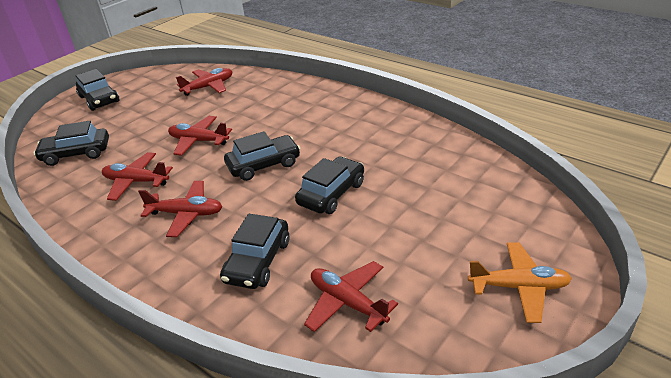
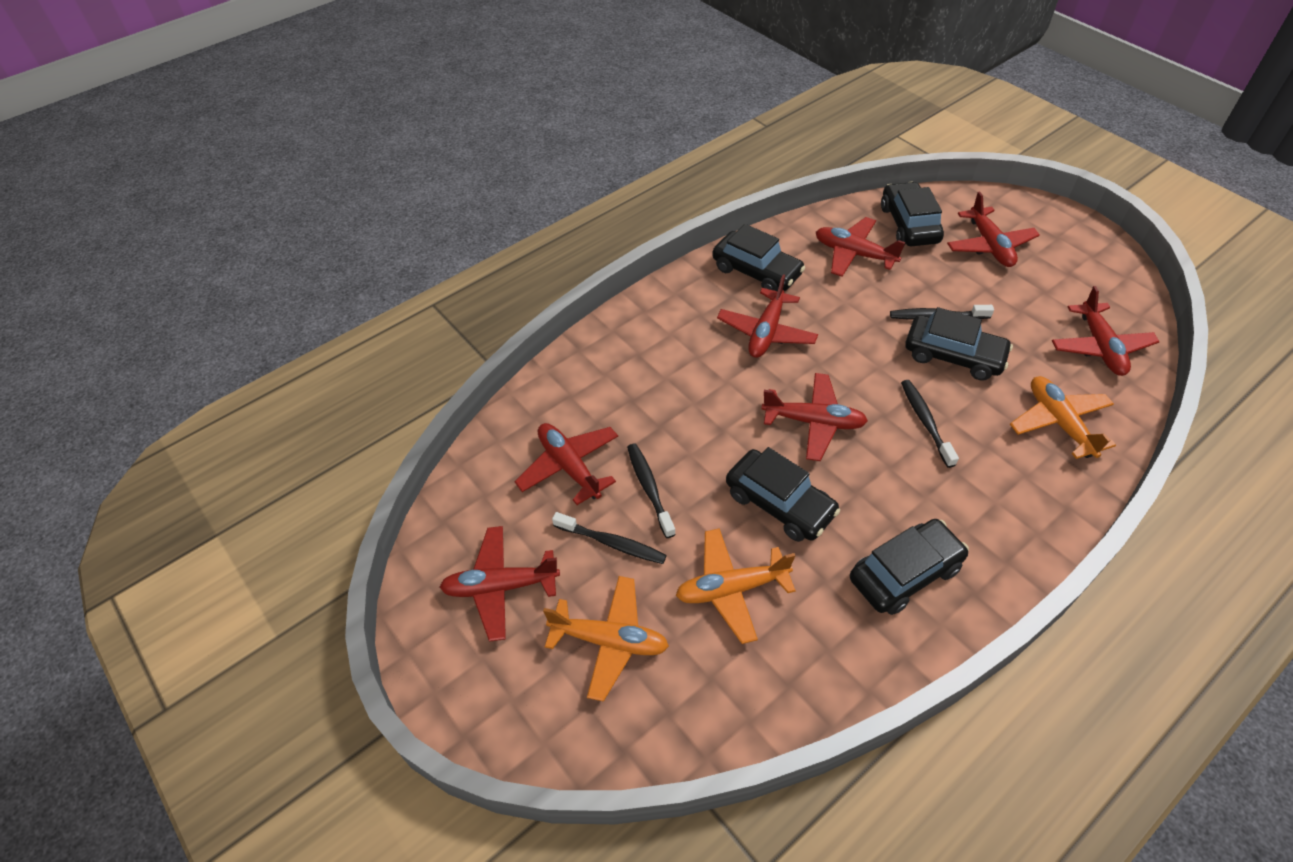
black toothbrush: none = 0 -> [552,512,667,564] [627,444,676,538] [890,305,994,319] [901,380,959,468] = 4
orange plane: [468,242,572,323] = 1 -> [543,576,669,702] [676,528,796,644] [1010,376,1116,459] = 3
red plane: [102,152,173,201] [138,181,222,237] [168,116,232,156] [176,68,232,96] [304,261,398,332] = 5 -> [440,526,560,642] [515,423,618,505] [717,274,818,358] [761,373,868,461] [816,217,906,277] [947,191,1040,267] [1052,286,1160,376] = 7

